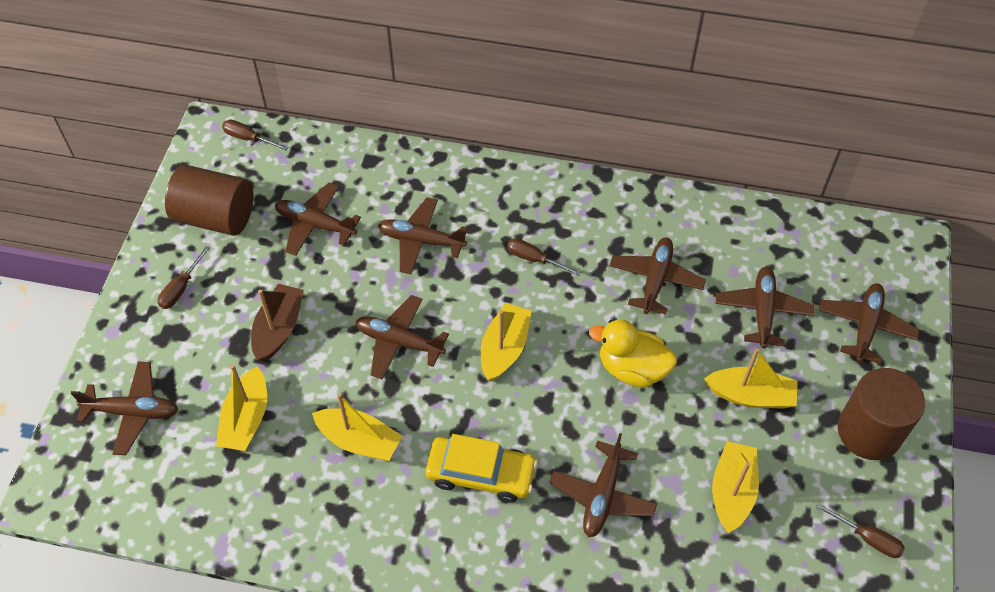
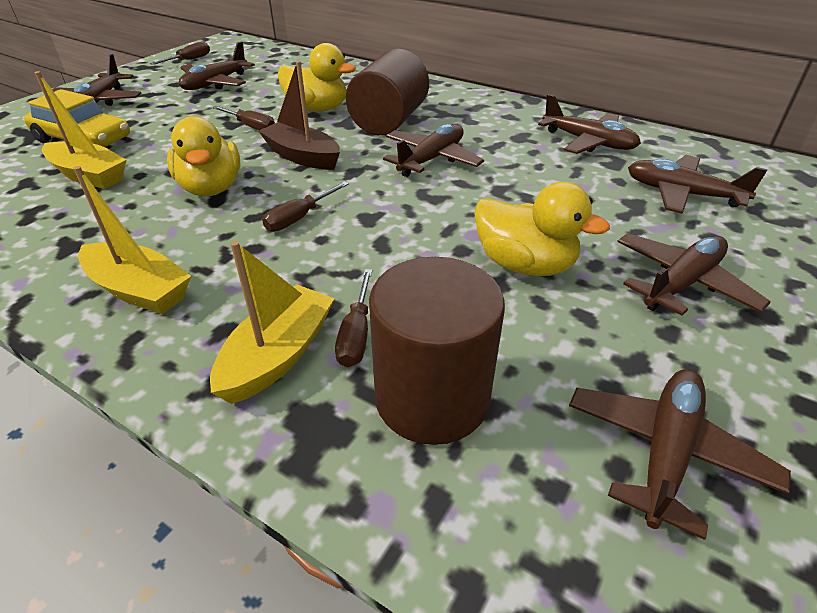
brown plane: [71,362,178,455] [275,183,361,256] [356,295,449,379] [378,197,468,274] [549,433,657,537] [609,238,706,314] [716,267,815,349] [819,283,920,364] = 8 -> [52,54,141,106] [179,42,255,90] [383,124,484,177] [538,94,641,154] [569,369,791,540] [617,233,771,316] [628,155,767,214] = 7
yellow boat: [216,364,267,451] [312,393,402,461] [481,303,531,382] [704,348,798,409] [712,441,759,533] = 5 -> [34,71,126,189] [73,166,191,314] [210,241,335,404] = 3
yellow duck: [589,319,677,388] = 1 -> [167,116,240,196] [278,43,356,111] [474,182,610,276] = 3

